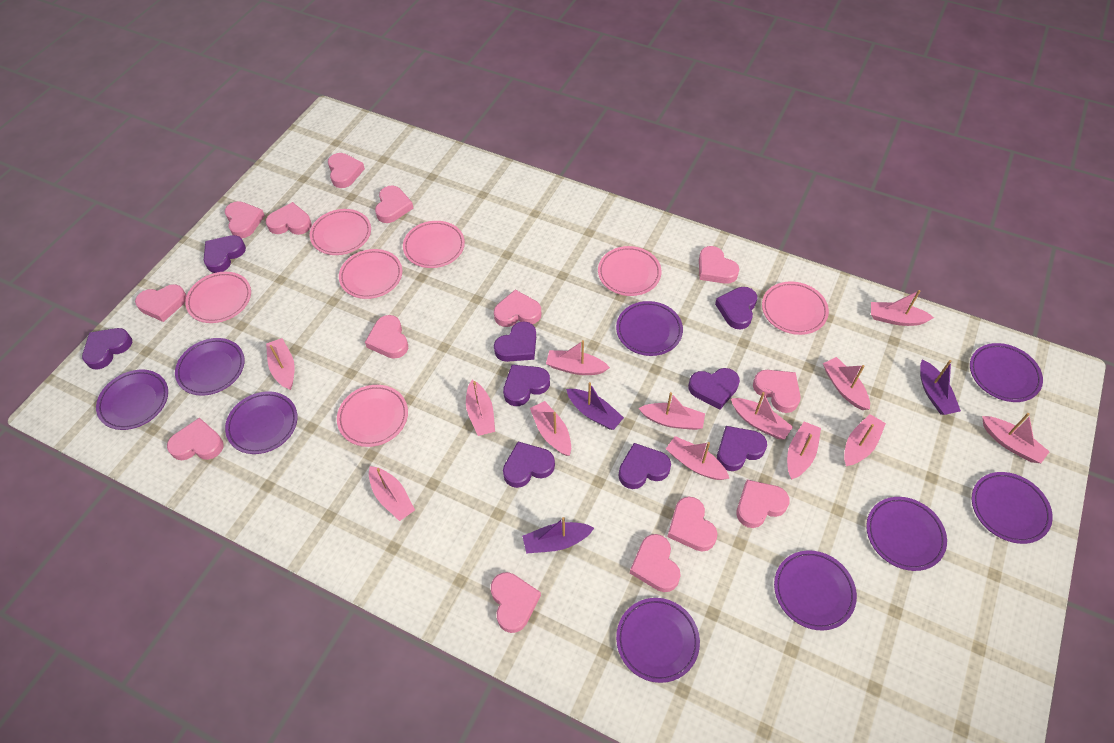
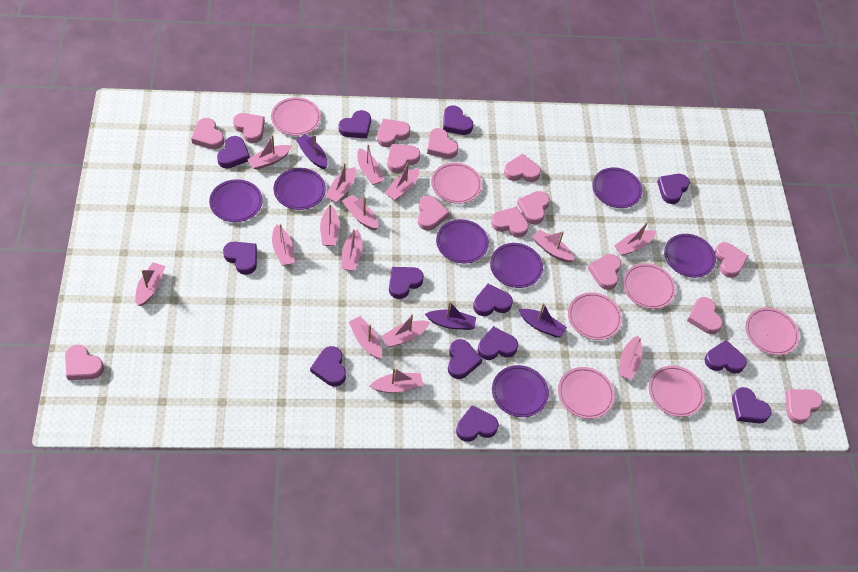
pink boat: [266,338,295,390] [369,466,415,521] [466,380,495,436] [530,401,571,456] [546,340,610,375] [638,392,705,430] [666,436,729,480] [731,392,793,439] [787,421,821,479] [823,357,870,410] [844,414,886,466] [871,290,934,326] [982,413,1050,463] = 13 -> [136,263,165,306] [247,135,292,170] [272,224,295,266] [320,204,340,246] [326,163,356,203] [342,195,378,230] [342,229,363,271] [349,316,382,359] [357,144,384,185] [370,368,423,393] [381,314,430,347] [385,162,419,201] [532,229,575,262] [614,222,656,256] [619,336,642,380] = 15
purple heart: [82,328,132,370] [204,235,246,273] [494,321,536,362] [503,365,550,406] [503,441,555,488] [618,443,671,489] [688,368,740,409] [715,287,757,330] [717,426,767,471] = 9 -> [217,136,250,168] [223,242,257,275] [310,346,346,387] [339,110,371,138] [389,267,424,299] [443,106,473,135] [448,339,482,379] [456,405,499,442] [473,284,513,316] [478,326,518,360] [657,174,690,204] [705,340,747,373] [732,387,771,423] = 13
purple plate: [96,370,168,430] [175,338,245,396] [225,391,298,454] [616,301,683,356] [616,598,700,683] [774,550,857,630] [866,497,947,571] [970,343,1043,402] [972,472,1053,544] = 9 -> [209,179,263,222] [274,168,326,210] [436,219,489,263] [490,243,543,288] [492,365,549,417] [592,167,642,208] [664,234,716,278] = 7

